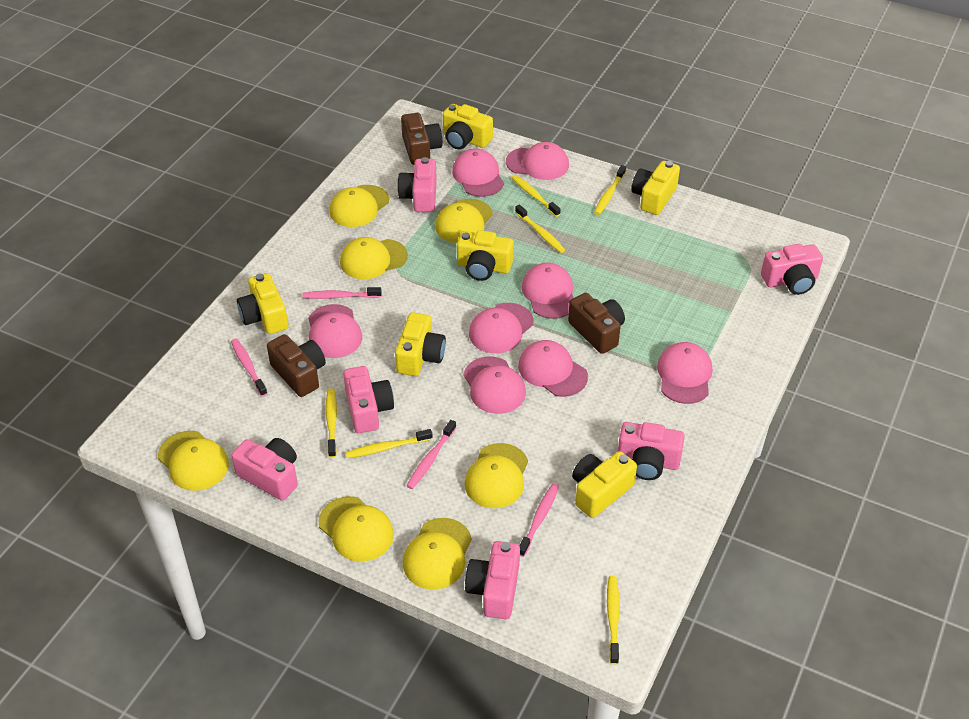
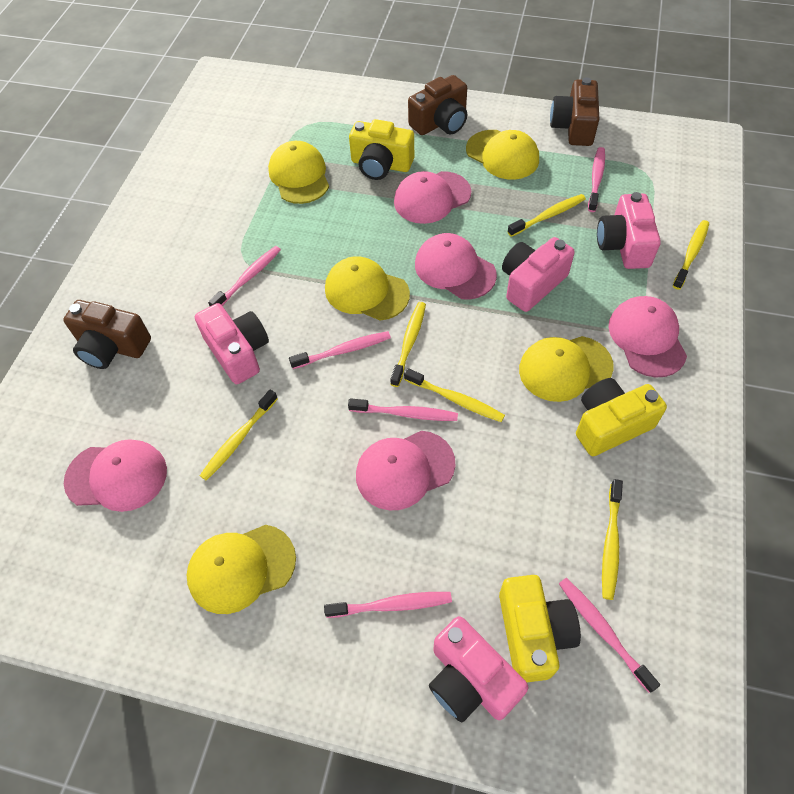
pink camera: [231,438,298,501] [343,366,394,433] [397,157,437,212] [465,541,520,619] [618,422,685,480] [761,244,823,295] = 6 -> [195,303,269,384] [429,616,529,722] [502,237,575,312] [597,192,661,269] = 4
pink cap: [308,304,362,358] [452,149,504,197] [463,357,526,414] [469,303,533,353] [506,142,569,180] [518,340,588,397] [522,263,574,319] [657,342,712,404] = 8 -> [64,439,167,512] [356,431,455,510] [394,171,471,224] [415,233,497,300] [609,296,687,377] = 5
pink toothbrush: [231,338,268,396] [302,287,382,299] [407,420,457,489] [519,484,559,557] = 4 -> [208,246,281,306] [289,331,391,369] [324,592,452,618] [348,398,458,421] [559,578,660,693] [588,147,605,212] = 6
yellow camera: [237,273,288,334] [395,312,446,376] [443,104,493,150] [457,230,514,281] [572,451,637,518] [631,161,680,215] = 6 -> [349,119,414,180] [499,575,581,682] [576,378,667,456] = 3
yellow cap: [158,431,229,491] [318,496,394,562] [329,185,389,227] [340,237,408,279] [403,518,472,590] [435,199,493,243] [465,443,528,508] = 7 -> [187,525,296,614] [268,141,329,204] [325,256,410,320] [466,130,539,180] [519,336,614,402] = 5

